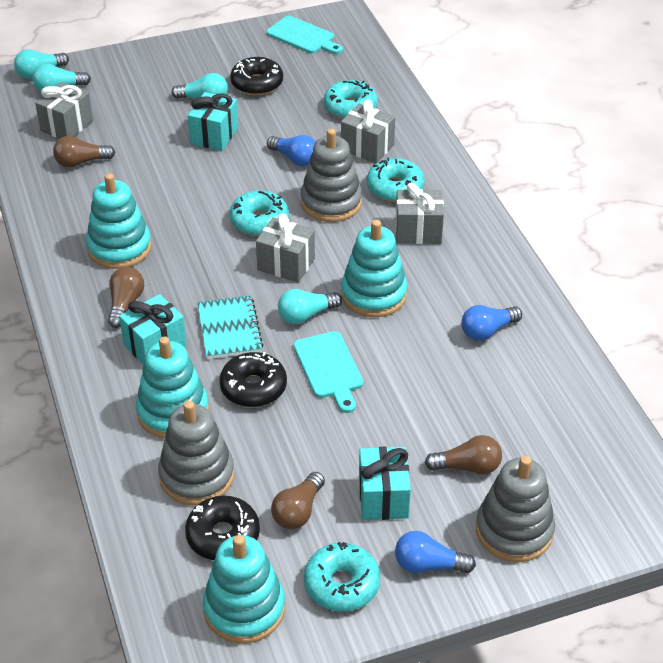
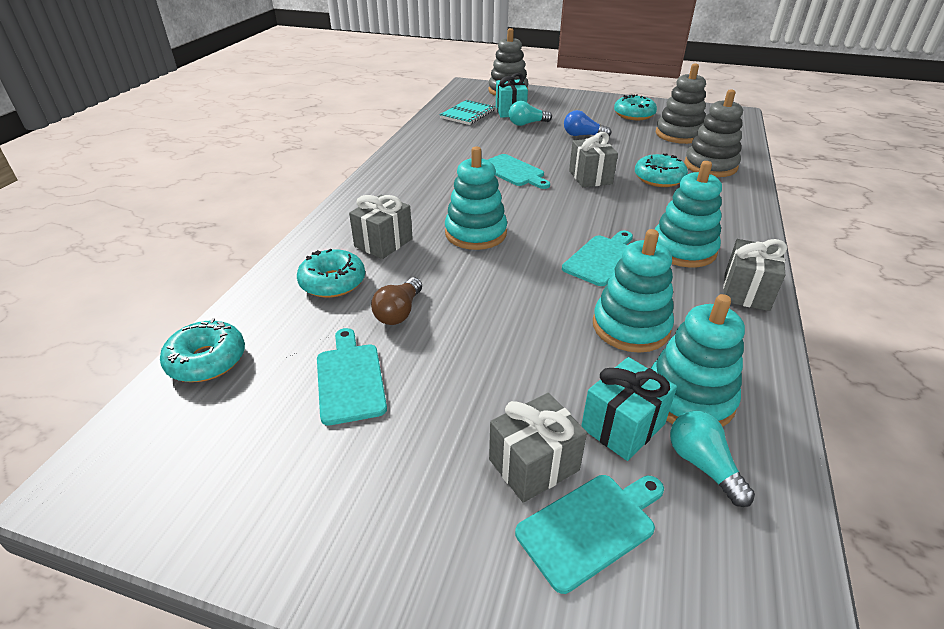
black donut: [185,496,260,560] [219,352,287,407] [230,57,283,95] = 3 -> none = 0
blue light bulb: [267,135,316,166] [395,531,476,573] [461,305,522,341] = 3 -> [564,110,611,137] = 1
brown light bulb: [53,136,116,167] [108,267,144,328] [271,472,325,529] [425,435,502,475] = 4 -> [371,278,422,325] = 1
turquoise cutting board: [266,16,343,54] [293,331,363,413] = 2 -> [317,328,387,425] [488,154,550,189] [515,475,664,594] [562,231,633,286] = 4
turquoise gift: [119,294,187,365] [188,92,238,151] [359,447,411,520] = 3 -> [496,73,528,118] [581,357,677,461] = 2
turquoise light bulb: [14,49,69,79] [33,64,91,91] [172,73,228,99] [278,289,342,324] = 4 -> [509,101,552,126] [670,411,755,507] = 2

